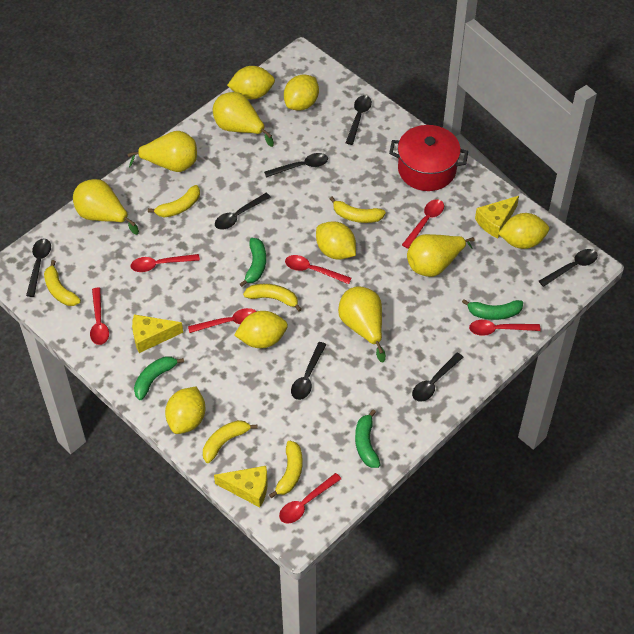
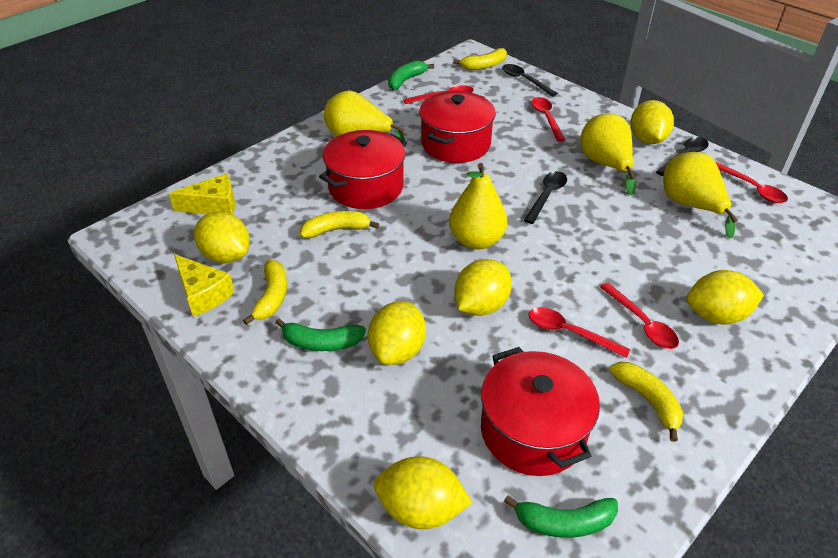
black spoon: [26,238,51,297] [215,193,271,230] [264,153,328,178] [291,342,326,400] [346,95,372,145] [412,352,463,402] [539,249,598,287] = 7 -> [502,64,557,97] [524,171,567,224] [656,137,709,176] = 3
green banana: [134,356,184,400] [240,238,266,287] [355,410,380,468] [462,299,523,320] = 4 -> [275,318,366,351] [388,61,434,90] [504,495,618,538] = 3
red pot: [389,125,468,191] = 1 -> [319,130,407,209] [419,91,496,163] [481,347,600,476] = 3
red spoon: [90,288,109,345] [130,254,200,272] [188,308,257,333] [279,473,341,524] [285,255,351,284] [402,199,444,249] [469,320,540,336] = 7 -> [403,85,474,104] [528,307,630,358] [531,97,566,142] [600,283,679,349] [715,162,788,203] = 5
yellow banana: [44,260,81,306] [148,185,200,218] [203,420,258,463] [243,284,302,312] [269,441,302,498] [330,197,386,223] = 6 -> [243,260,287,325] [300,211,379,238] [453,48,507,70] [609,362,683,442] = 4
yellow cheese: [132,314,183,353] [214,466,268,507] [475,196,519,238] = 3 -> [169,173,235,215] [174,254,235,317] = 2
yellow pear: [73,179,139,235] [127,131,197,172] [213,92,274,147] [338,286,386,362] [407,234,475,277] = 5 -> [324,90,406,147] [449,163,507,249] [580,113,636,195] [663,152,738,238] = 4

